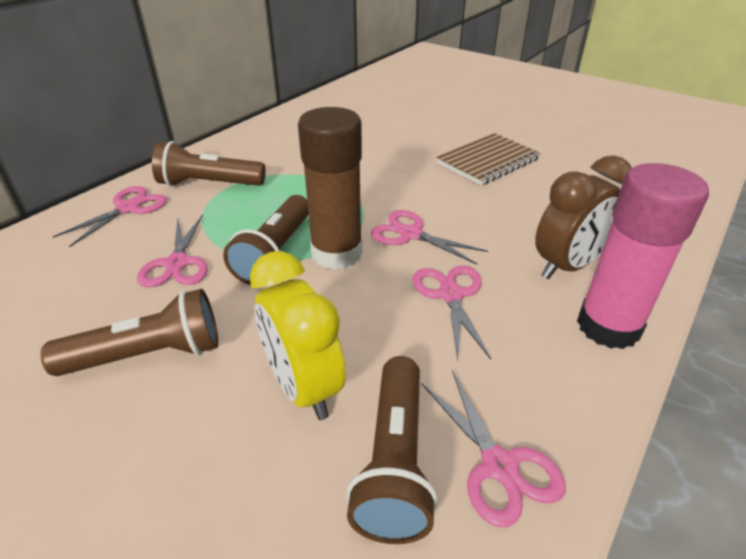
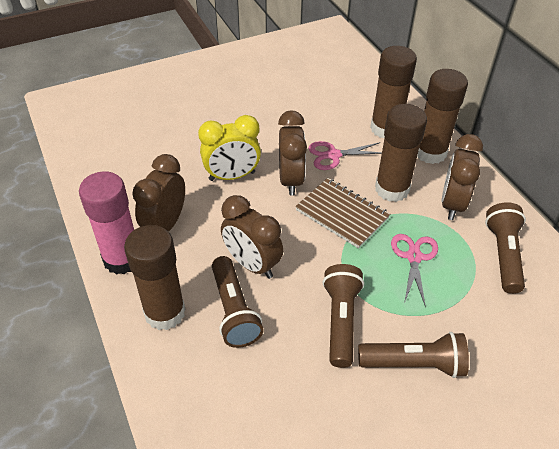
brown clock: [535,155,632,279] = 1 -> [132,154,185,232] [221,195,283,279] [278,110,307,196] [441,134,483,220] = 4
brown glue stick: [298,107,363,270] = 1 -> [124,225,186,330] [370,46,417,138] [375,104,427,202] [417,69,468,164] = 4
pink scissors: [53,186,167,247] [137,215,208,288] [371,210,488,265] [412,266,491,360] [421,370,566,527] = 5 -> [308,141,382,170] [391,234,438,308] = 2

